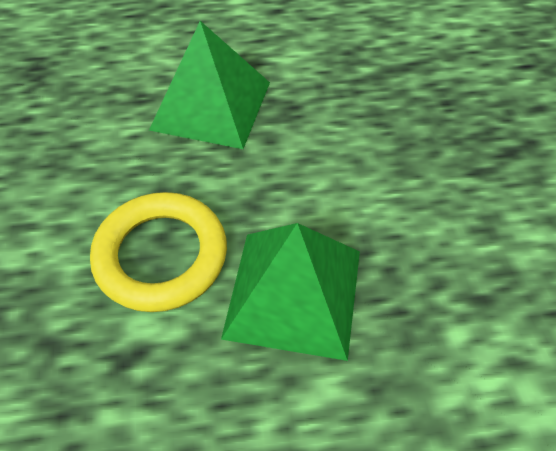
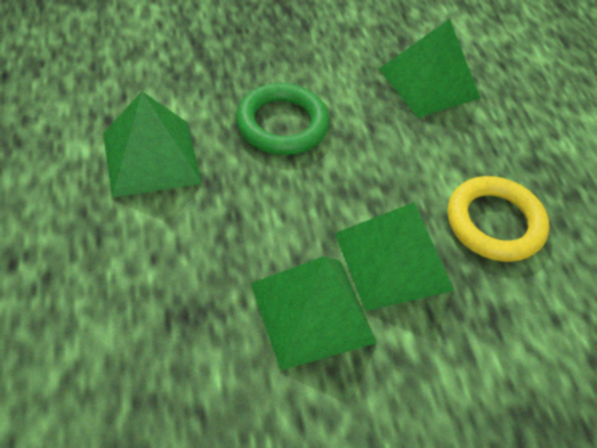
green pyramid: [149,21,270,149] [221,223,360,361] = 2 -> [103,92,202,198] [251,256,377,370] [335,202,454,311] [379,19,481,118] = 4
green ring: none = 0 -> [236,83,330,155] = 1

